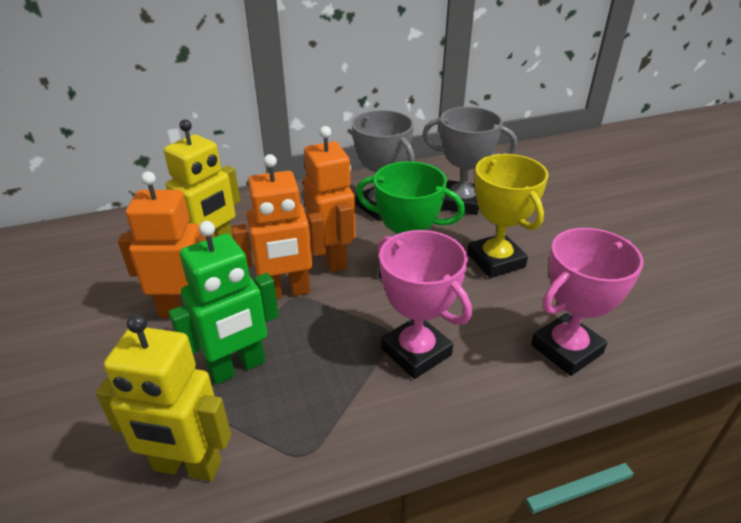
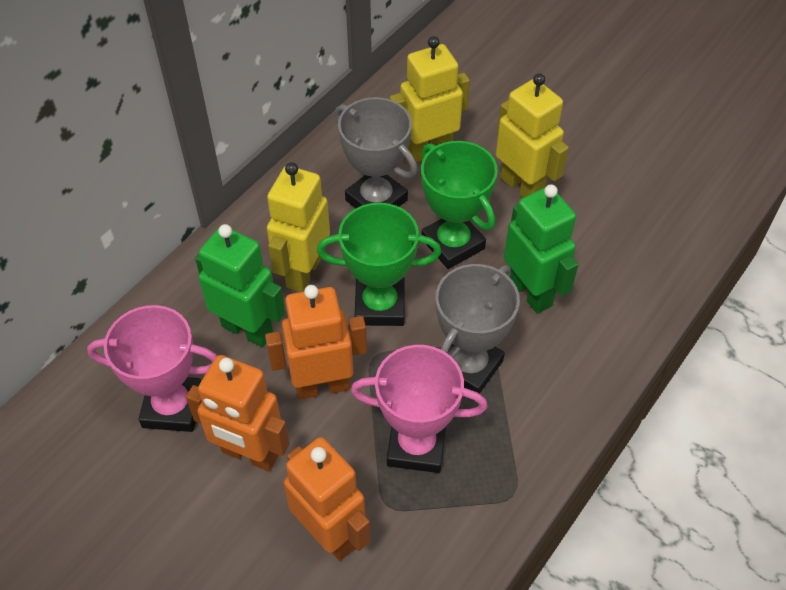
green robot: [169,221,279,385] = 1 -> [195,224,285,347] [504,184,578,314] = 2
green trophy: [356,161,465,279] = 1 -> [317,203,441,326] [421,141,498,269] = 2
yellow robot: [96,314,231,481] [164,119,240,238] = 2 -> [267,162,330,292] [390,36,470,162] [496,73,569,198] = 3
yellow trophy: [467,154,549,278] = 1 -> none = 0

